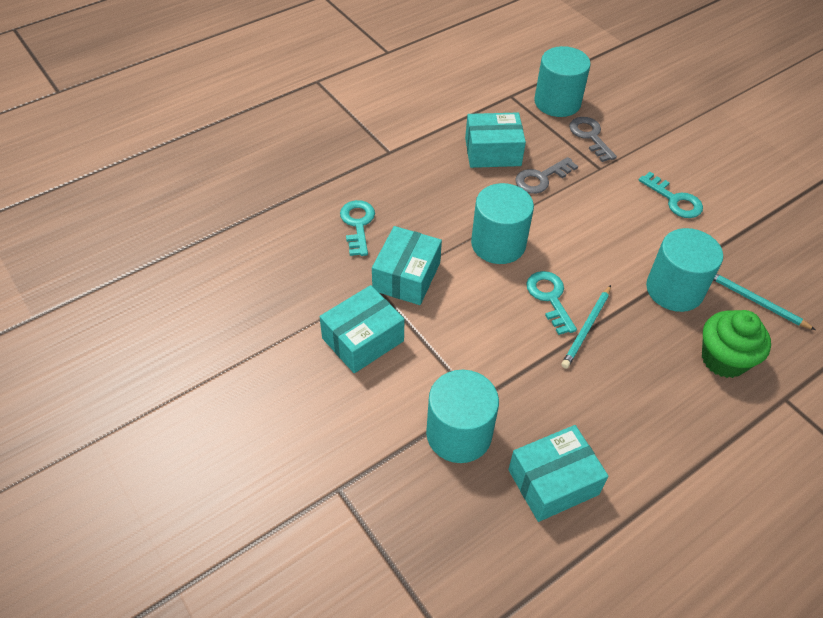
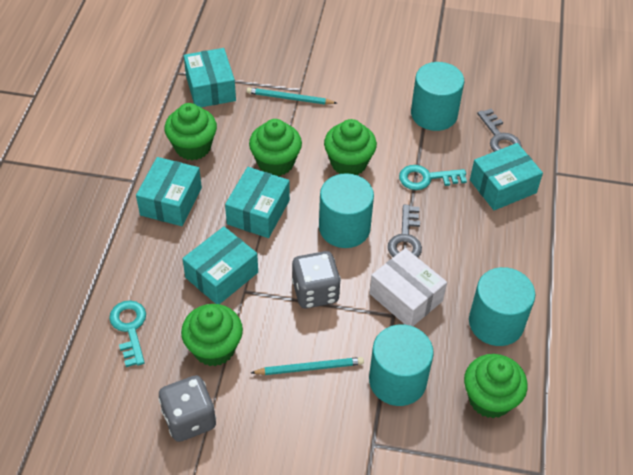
green cupcake: [702,310,771,378] = 1 -> [165,103,217,160] [181,304,243,366] [249,119,302,176] [324,119,377,175] [464,354,527,419] = 5
grey dice: none = 0 -> [158,375,216,442] [292,251,341,309] = 2
turquoise box: [320,285,404,373] [372,226,442,305] [465,112,526,168] [508,425,609,522] = 4 -> [136,157,202,226] [182,226,258,304] [184,48,236,107] [225,167,290,238] [470,143,543,210] = 5
turquoise key: [340,200,375,256] [526,271,577,335] [639,172,703,218] = 3 -> [109,300,146,367] [399,165,467,190] = 2
white box: none = 0 -> [369,248,447,326] = 1

